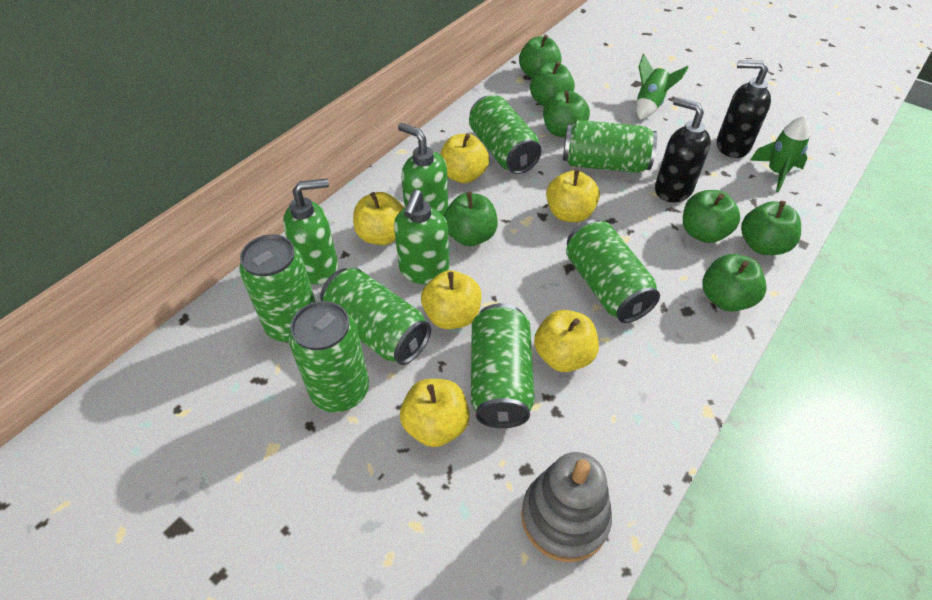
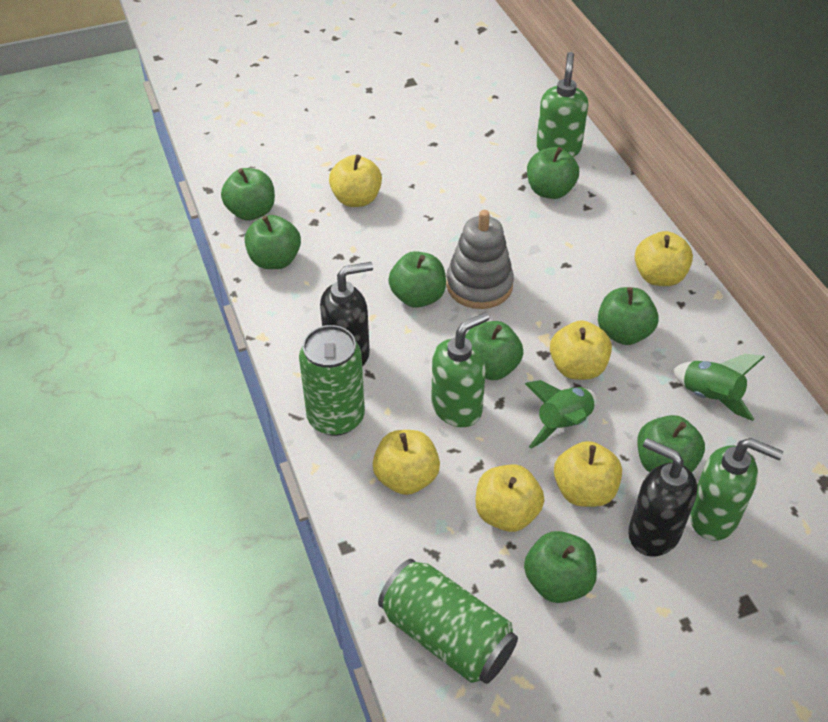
green apple: [444,192,498,246] [519,35,562,78] [530,61,575,106] [543,90,590,138] [683,190,740,243] [702,254,767,312] [741,201,801,255] = 7 -> [221,168,275,220] [245,215,301,269] [388,251,446,308] [465,321,523,380] [524,531,597,603] [527,147,579,199] [598,287,659,345] [637,415,705,472] = 8
green can: [239,234,316,342] [289,301,369,412] [320,268,431,365] [469,95,542,174] [471,303,535,428] [563,120,657,173] [566,220,660,323] = 7 -> [299,325,365,436] [378,559,518,684] = 2

